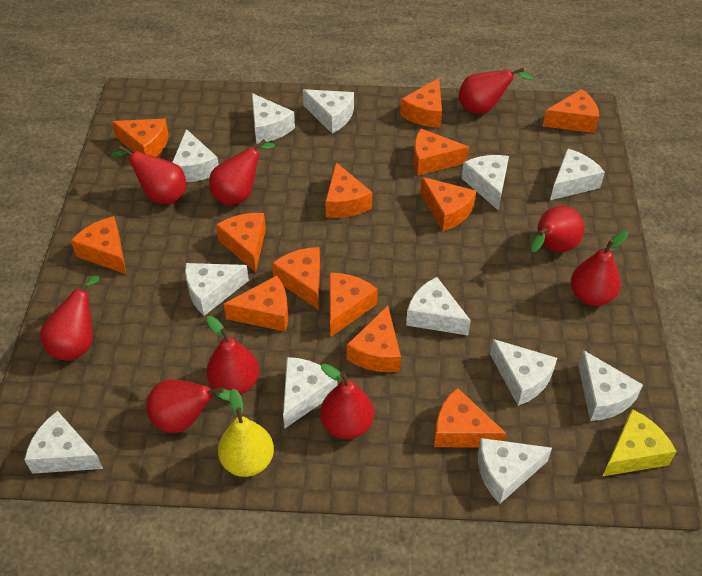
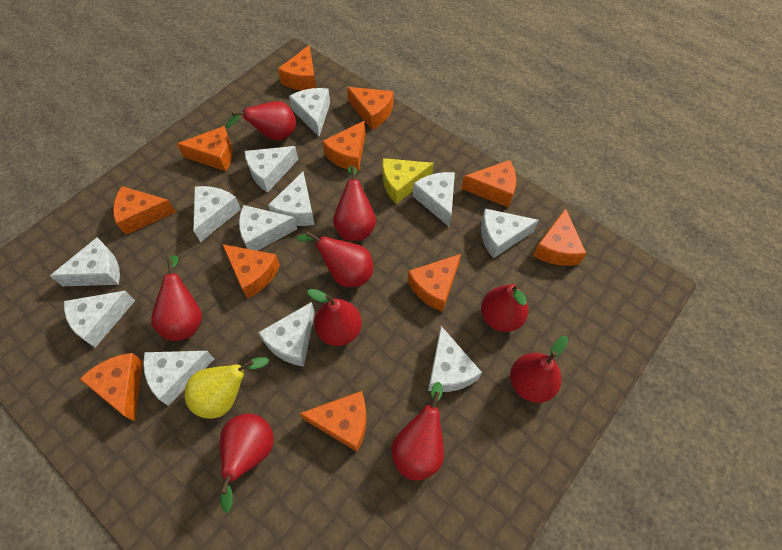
orange cheese: [71,216,126,274] [112,119,169,157] [216,213,266,272] [224,275,288,332] [272,247,320,309] [325,162,372,218] [329,273,378,337] [347,306,401,372] [400,78,442,128] [413,129,469,176] [421,177,476,231] [434,388,507,447] [543,89,599,133] = 13 -> [80,353,143,421] [113,186,176,235] [177,126,233,171] [222,244,280,299] [278,45,316,90] [299,391,367,452] [322,121,365,172] [347,87,393,130] [408,254,461,312] [461,160,516,208] [533,208,587,266] = 11

